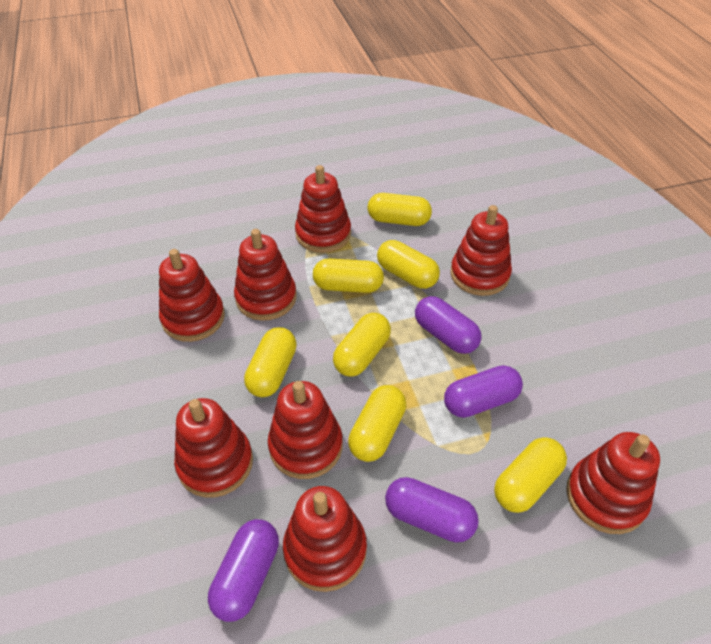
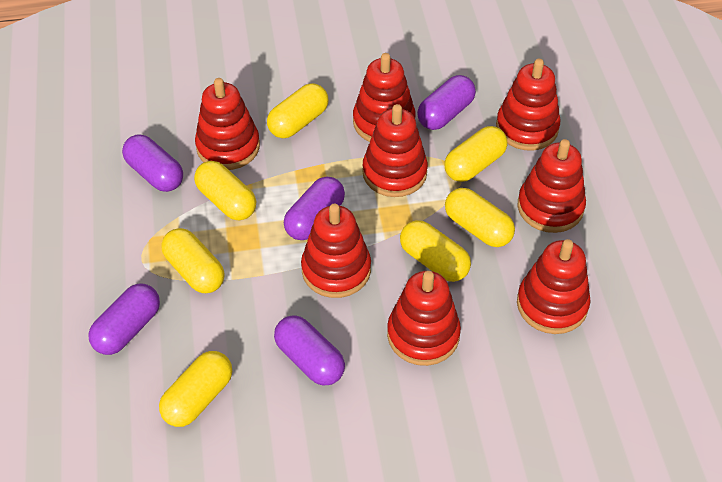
purple capsule: [208,519,279,622] [385,477,479,542] [415,296,482,354] [444,365,523,418] = 4 -> [88,284,160,355] [122,134,183,192] [274,315,345,386] [284,176,345,240] [417,75,476,130] = 5

